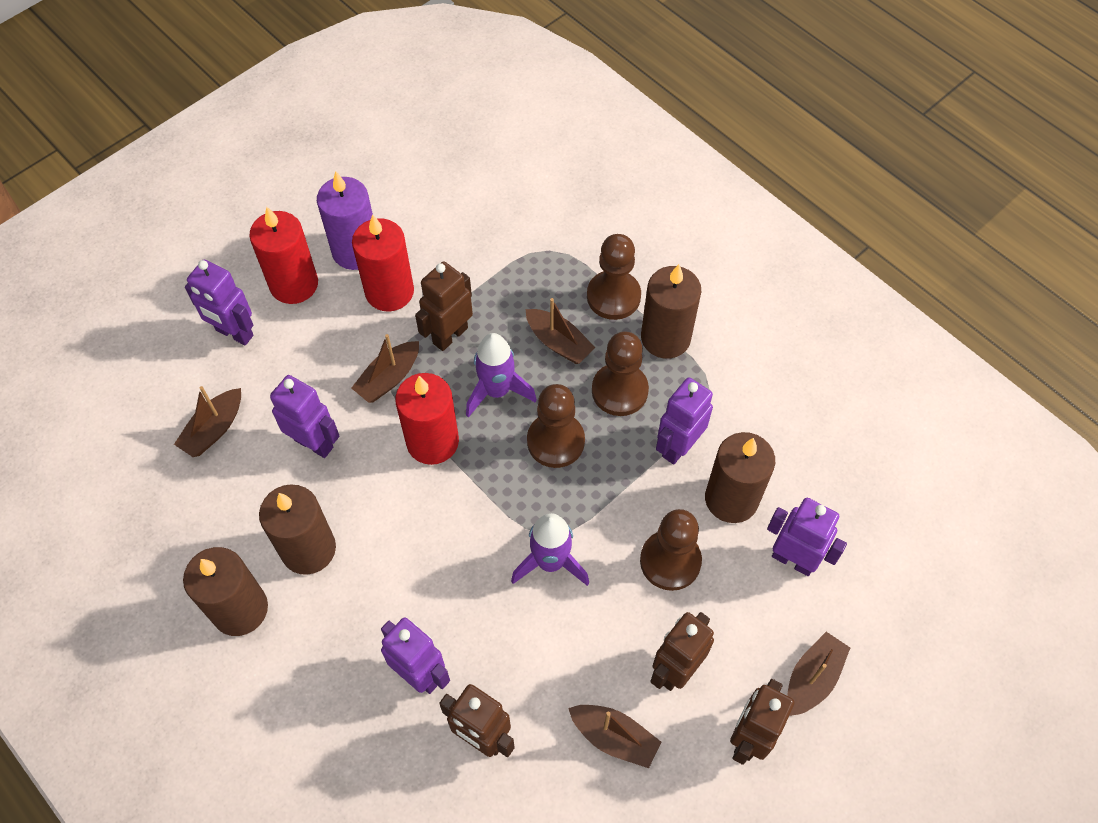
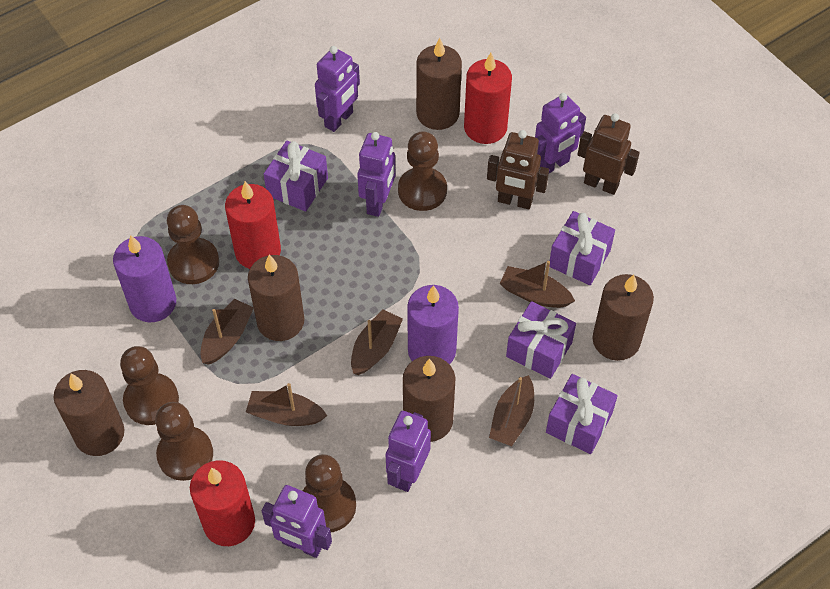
brown candle: [183,547,268,636] [259,484,336,575] [641,264,701,359] [705,432,775,523] = 4 -> [53,370,125,456] [248,255,304,341] [403,356,455,442] [416,38,462,130] [593,274,654,361] = 5
brown pawn: [527,384,585,468] [587,234,641,320] [592,331,649,416] [640,509,702,591] = 4 -> [120,346,179,425] [155,402,213,481] [167,205,219,284] [303,454,356,532] [398,131,447,211] = 5
brown robot: [415,261,473,351] [439,684,515,757] [650,612,714,691] [730,679,794,765] = 4 -> [487,130,549,209] [578,113,640,195] = 2
purple candle: [317,171,373,270] = 1 -> [113,235,176,322] [407,285,459,364] = 2
purple gift: none = 0 -> [264,141,328,212] [506,301,576,379] [546,374,618,454] [549,211,615,285] = 4
purple rocket: [466,333,537,418] [511,513,589,586] = 2 -> none = 0

